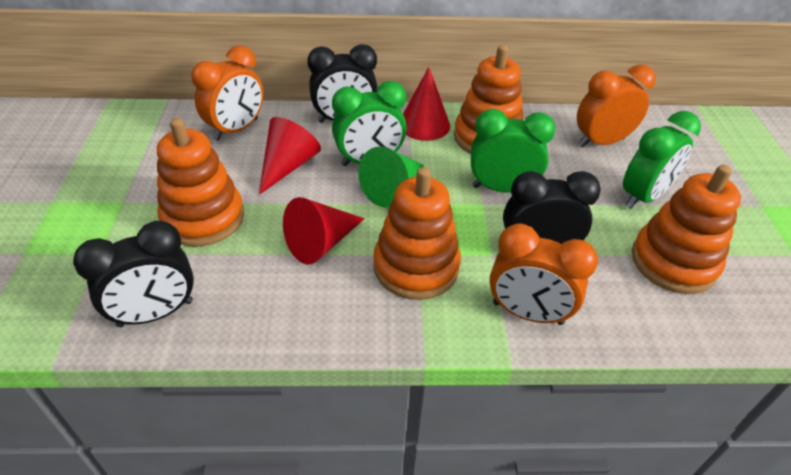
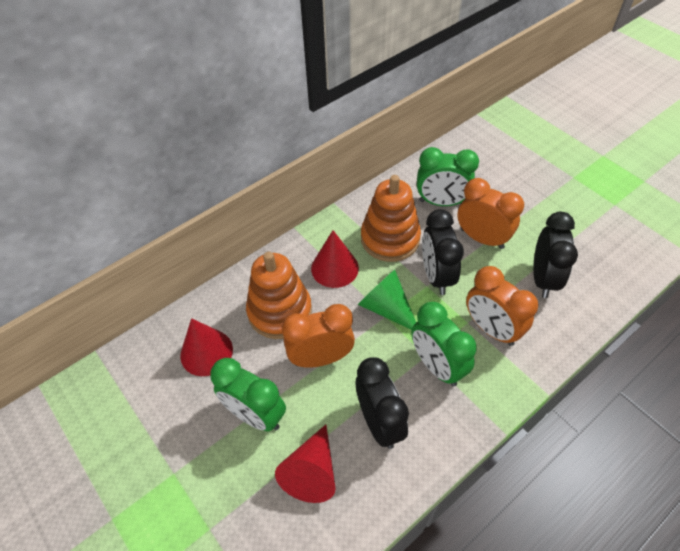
orange stacking toy: [157,118,244,247] [373,167,461,300] [454,45,524,154] [632,165,741,294] = 4 -> [246,252,312,339] [361,175,421,262] = 2

